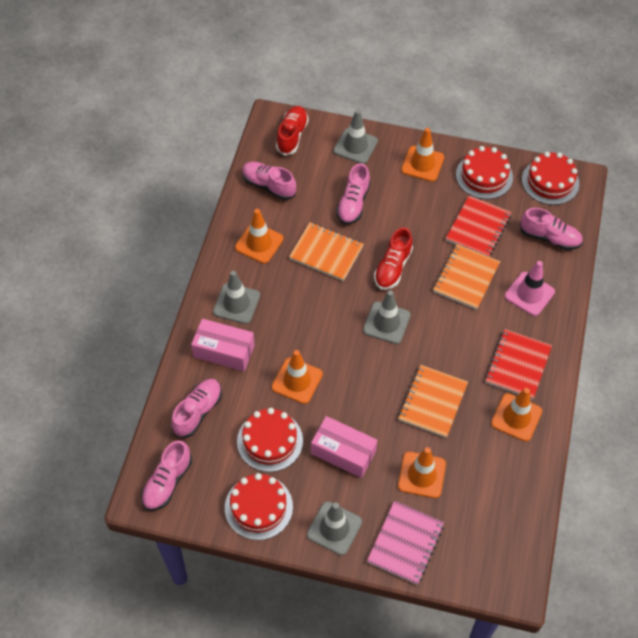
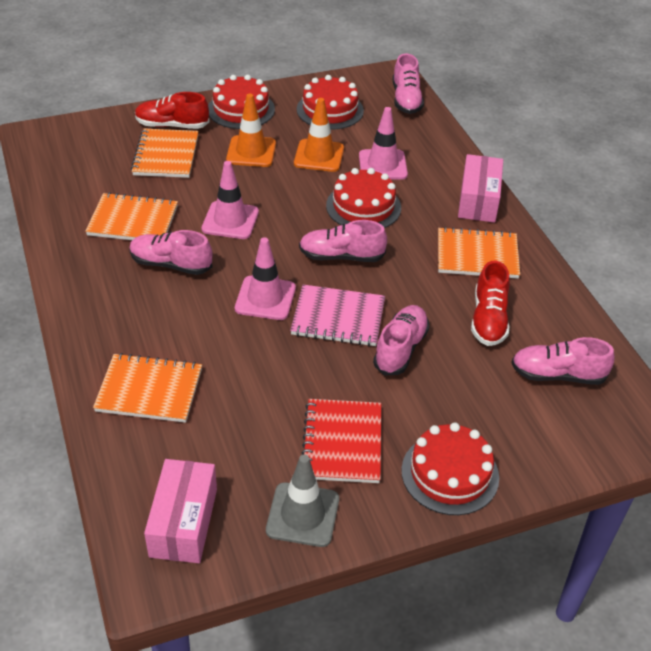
grey traffic cone: [213,271,260,324] [307,501,362,555] [333,110,378,164] [363,290,411,344] = 4 -> [266,455,339,547] = 1
orange notebook: [289,222,364,281] [398,365,468,438] [433,244,500,310] = 3 -> [85,192,178,240] [93,353,202,423] [131,129,199,178] [438,227,520,279] = 4
orange traffic cone: [235,209,284,264] [272,350,323,404] [398,447,446,498] [401,128,444,182] [491,388,542,442] = 5 -> [226,94,276,167] [294,98,344,172] = 2
pink traffic cone: [505,261,555,316] = 1 -> [202,161,259,239] [235,237,296,320] [359,107,408,180] = 3
red notebook: [446,196,511,257] [485,329,552,400] = 2 -> [302,399,381,483] = 1

